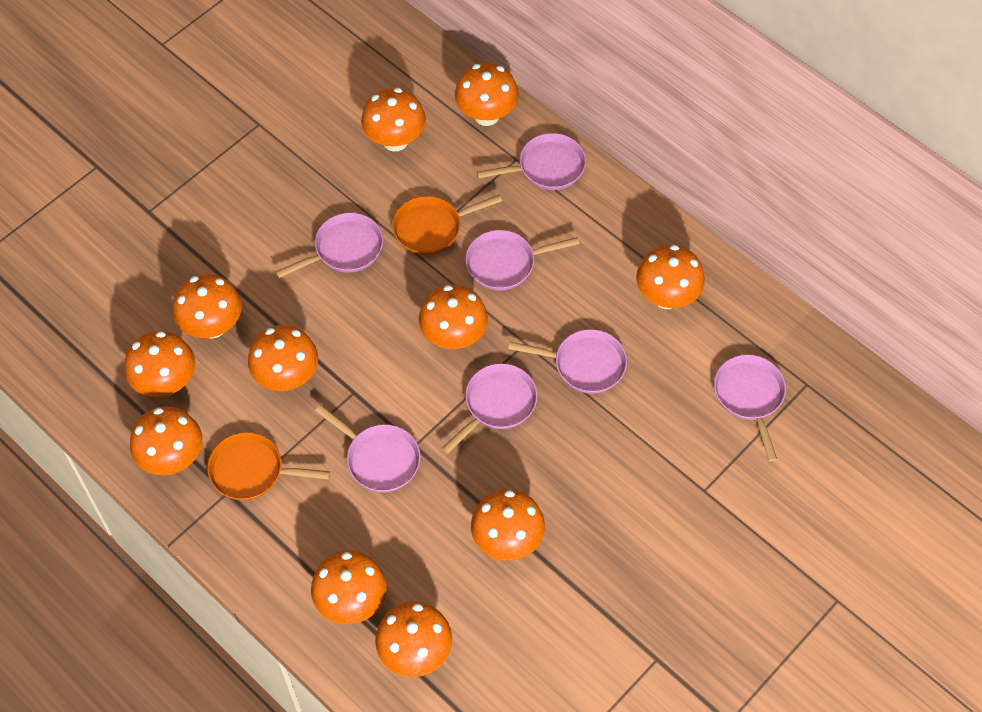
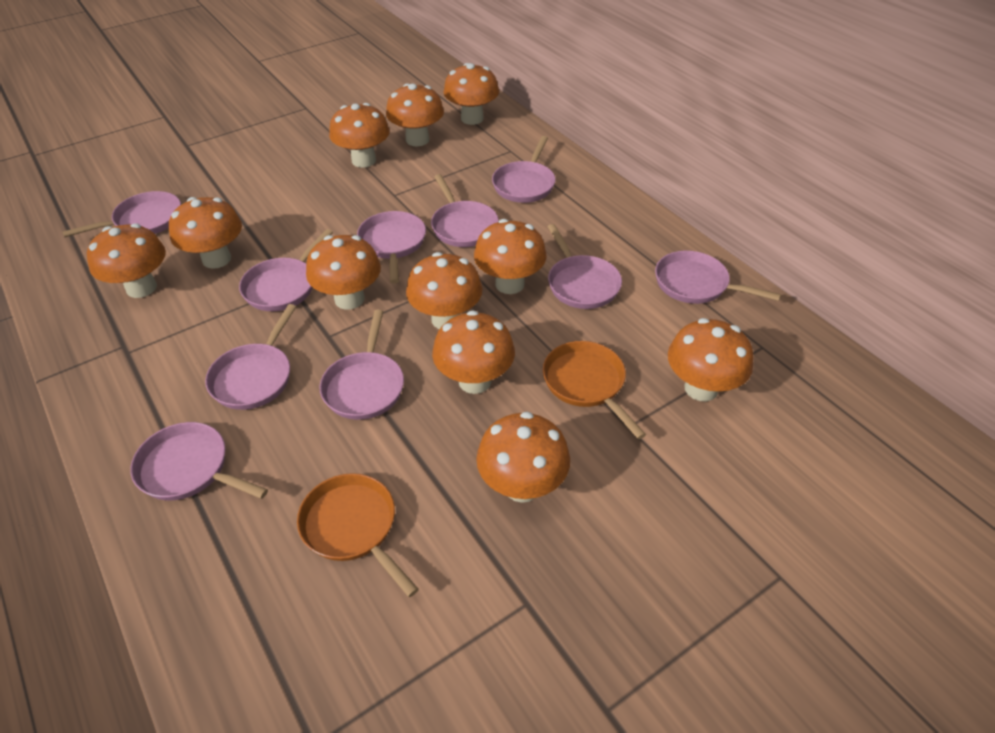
pink pan: [275,213,383,278] [315,405,421,492] [441,363,538,454] [465,230,579,290] [476,133,586,190] [508,329,627,394] [714,354,786,461] = 7 -> [62,191,181,237] [130,422,268,500] [205,304,296,410] [239,229,333,311] [319,310,404,420] [357,211,426,284] [431,174,499,247] [492,136,555,203] [547,224,622,309] [655,251,781,304] = 10

